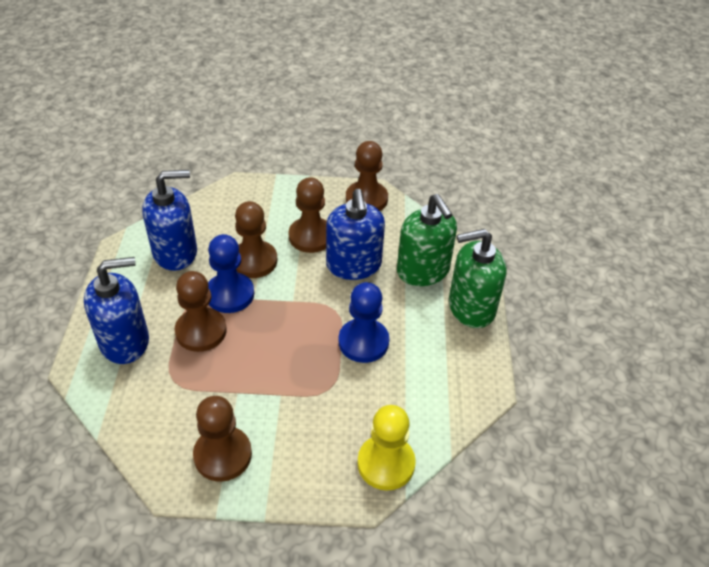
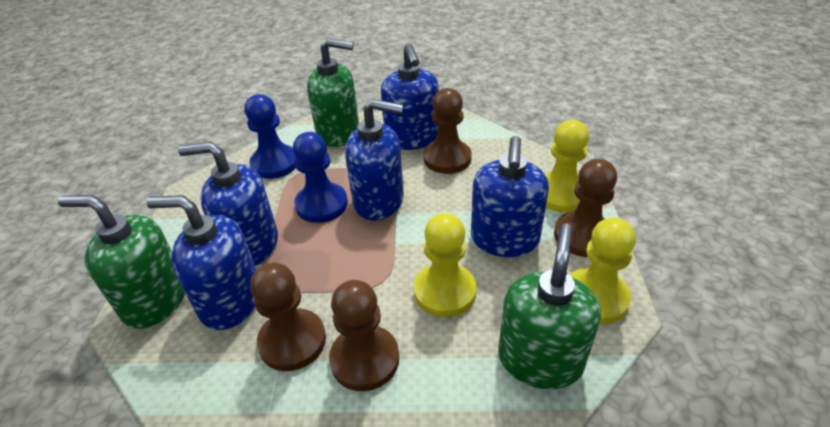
blue soap dispenser: [84,257,149,364] [142,170,197,271] [326,189,385,280] = 3 -> [146,195,257,330] [178,142,278,266] [345,99,404,221] [381,44,439,150] [471,136,549,257] = 5
brown pawn: [175,271,227,352] [193,396,252,482] [235,201,277,278] [289,177,327,253] [346,141,388,211] = 5 -> [250,263,326,371] [329,280,399,391] [423,88,472,174] [554,159,617,257] = 4
green soap dispenser: [397,194,457,286] [449,229,507,328] = 2 -> [58,195,185,329] [307,38,359,147] [498,223,601,389] = 3
yellow pawn: [357,405,416,491] = 1 -> [414,213,477,317] [545,120,589,212] [570,217,636,324] = 3

